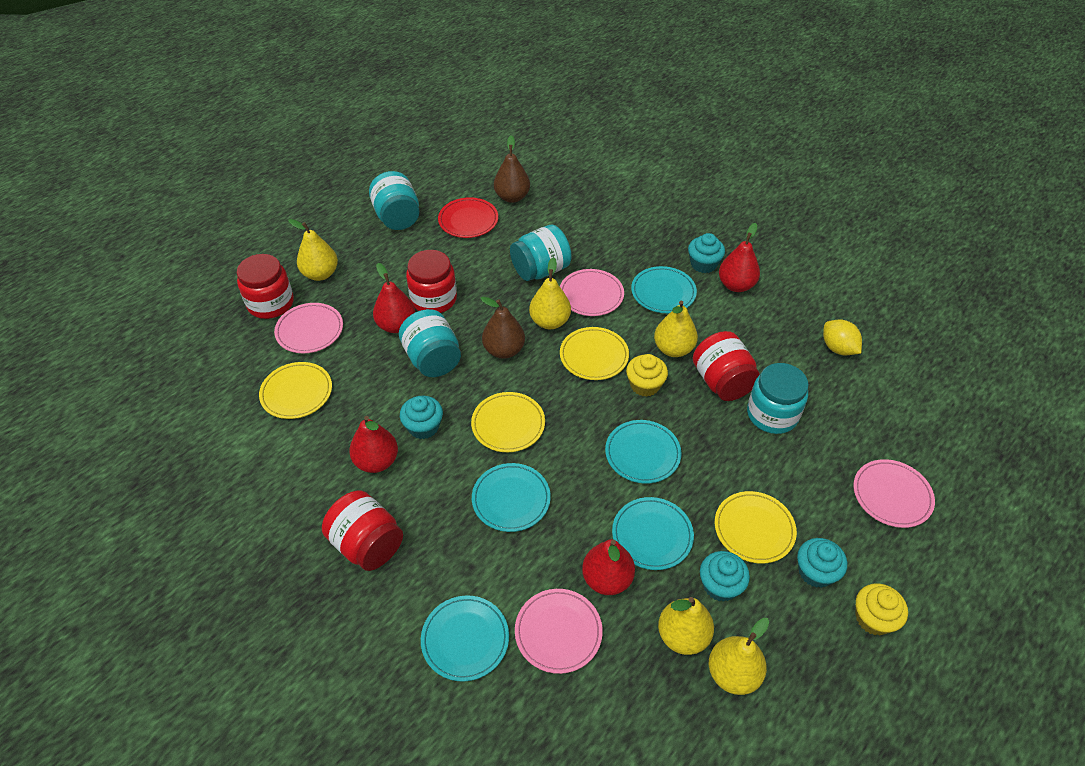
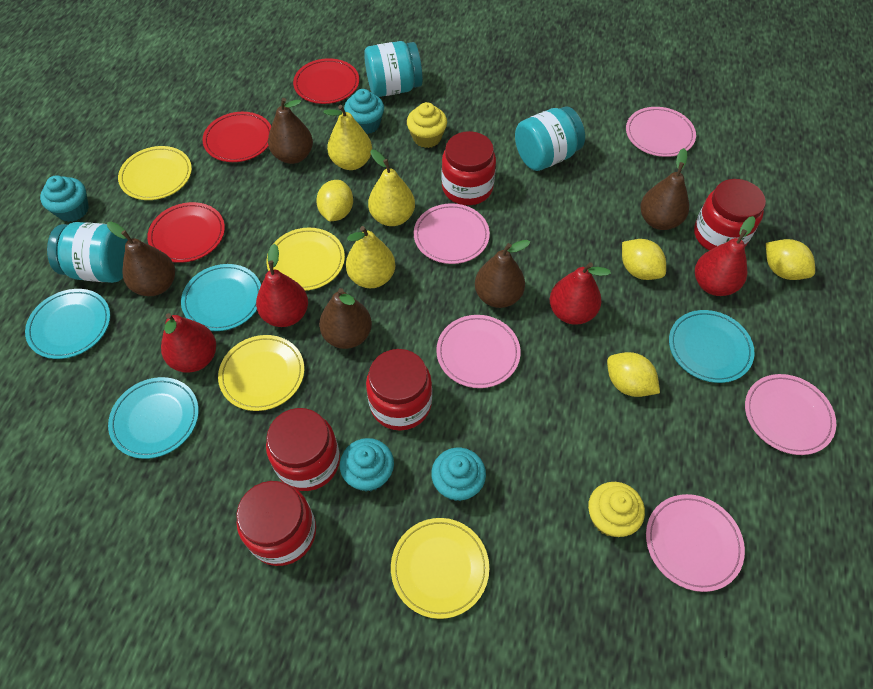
brown pear: [480,297,525,359] [494,135,530,203] = 2 -> [107,222,175,296] [268,98,313,164] [319,288,372,349] [475,240,530,308] [640,148,689,230] = 5
pink plate: [274,303,343,353] [515,589,603,674] [560,269,624,316] [853,459,935,528] = 4 -> [414,203,490,264] [436,315,520,388] [626,107,696,157] [646,494,745,592] [745,374,836,455] = 5
red jar: [237,254,294,319] [322,490,403,571] [406,250,457,313] [693,331,760,401] = 4 -> [236,481,316,566] [266,408,340,491] [366,349,432,431] [441,131,496,205] [694,179,766,251] = 5
red plate: [438,197,498,238] = 1 -> [147,202,225,263] [202,112,271,162] [293,58,359,104] = 3
turquoise jar: [369,171,419,230] [399,309,461,377] [510,224,572,281] [747,363,809,434] = 4 -> [47,222,128,283] [364,41,423,97] [515,106,585,171] = 3
turquoise plate: [421,596,509,682] [472,463,551,532] [605,420,681,483] [612,497,694,570] [631,266,697,313] = 5 -> [25,289,110,359] [108,377,199,459] [181,264,261,331] [669,310,755,383] = 4
yellow lemon: [823,320,862,355] = 1 -> [316,180,353,221] [607,352,660,397] [622,239,666,280] [766,239,815,280] = 4
yellow pear: [288,219,338,281] [529,257,571,329] [654,301,698,357] [658,597,714,655] [709,618,769,695] = 5 -> [323,105,372,170] [346,226,395,288] [368,150,415,226] = 3

